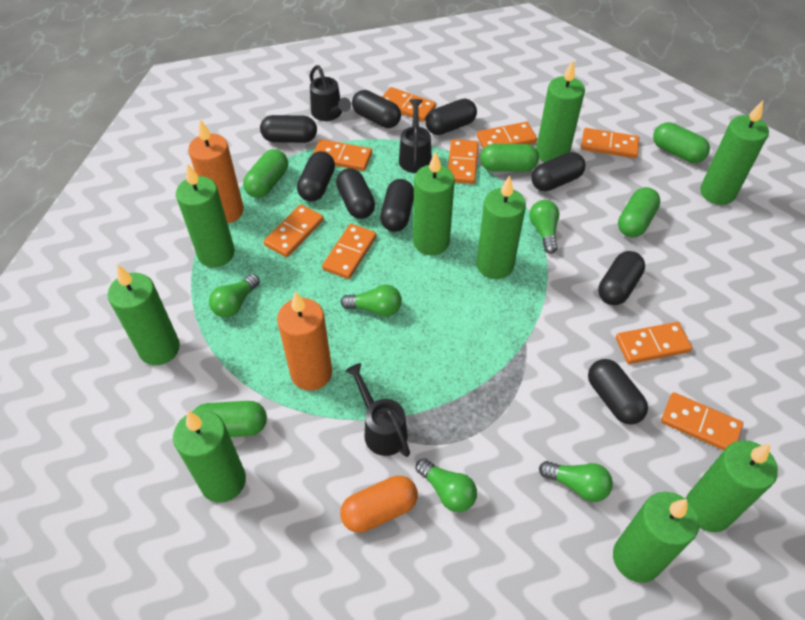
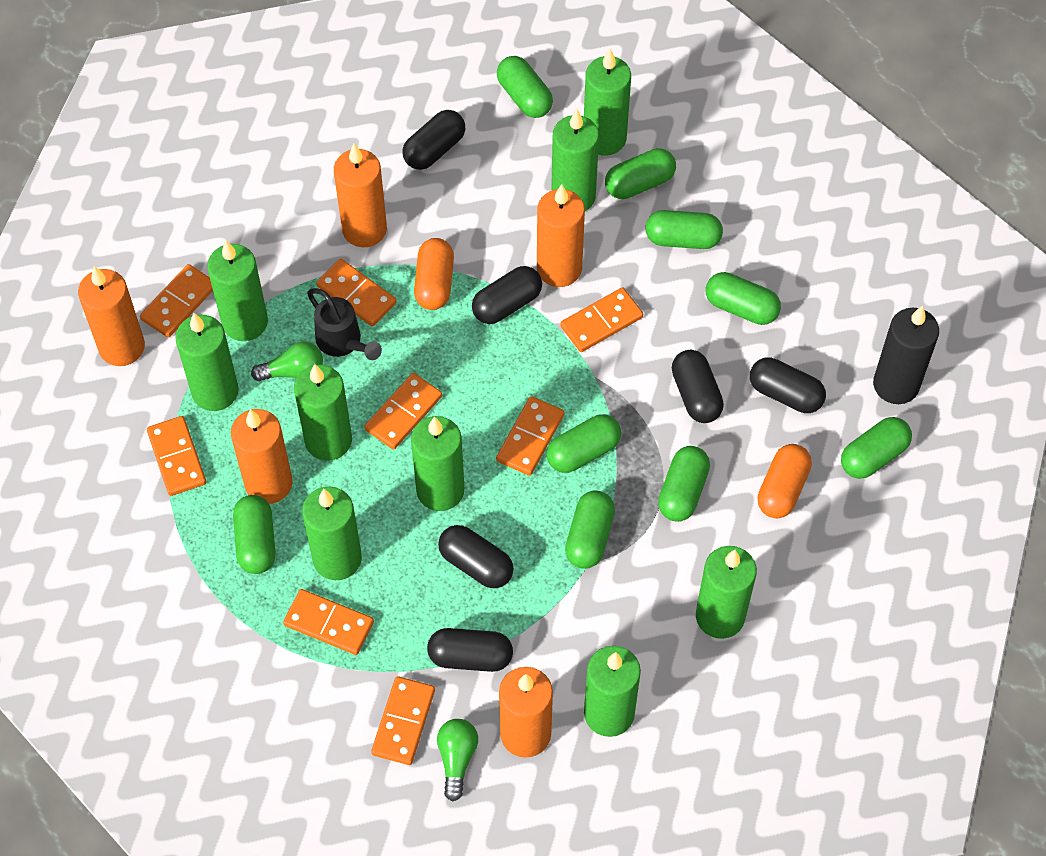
black candle: none = 0 -> [873,305,939,404] = 1
black capsule: [260,115,317,143] [297,151,335,201] [336,168,375,219] [352,90,401,128] [380,179,414,232] [425,98,477,135] [531,152,586,191] [588,359,648,425] [598,251,645,305] = 9 -> [403,110,465,170] [427,628,513,672] [438,525,514,588] [472,266,542,324] [672,350,724,423] [750,357,826,413] = 6
black watering can: [310,65,351,121] [345,363,410,457] [399,99,432,173] = 3 -> [307,288,382,360] = 1
green capsule: [193,401,267,437] [243,149,288,198] [480,144,539,172] [618,187,660,237] [653,122,710,163] = 5 -> [233,495,275,574] [497,56,553,118] [547,414,621,473] [565,491,615,569] [605,148,676,199] [645,210,723,249] [658,446,710,522] [705,272,781,325] [841,417,912,479] = 9
green light bulb: [209,274,260,318] [341,285,402,317] [416,458,477,512] [529,200,559,254] [539,461,613,502] = 5 -> [251,341,323,381] [437,719,478,801] = 2
orange candle: [188,119,244,223] [277,291,332,391] = 2 -> [78,266,145,366] [231,409,292,504] [334,143,387,247] [499,667,553,758] [537,184,585,287] = 5
orange capsule: [340,476,418,533] = 1 -> [414,238,454,310] [757,444,812,518] = 2
orange domino: [263,204,324,257] [313,139,372,171] [322,224,377,279] [382,87,436,122] [448,139,479,184] [477,122,537,149] [581,128,639,158] [616,322,692,364] [661,392,743,450] = 9 -> [140,264,213,338] [147,416,206,496] [283,589,374,655] [316,259,396,326] [364,373,442,450] [371,676,435,765] [496,396,564,476] [560,287,643,352] = 8

